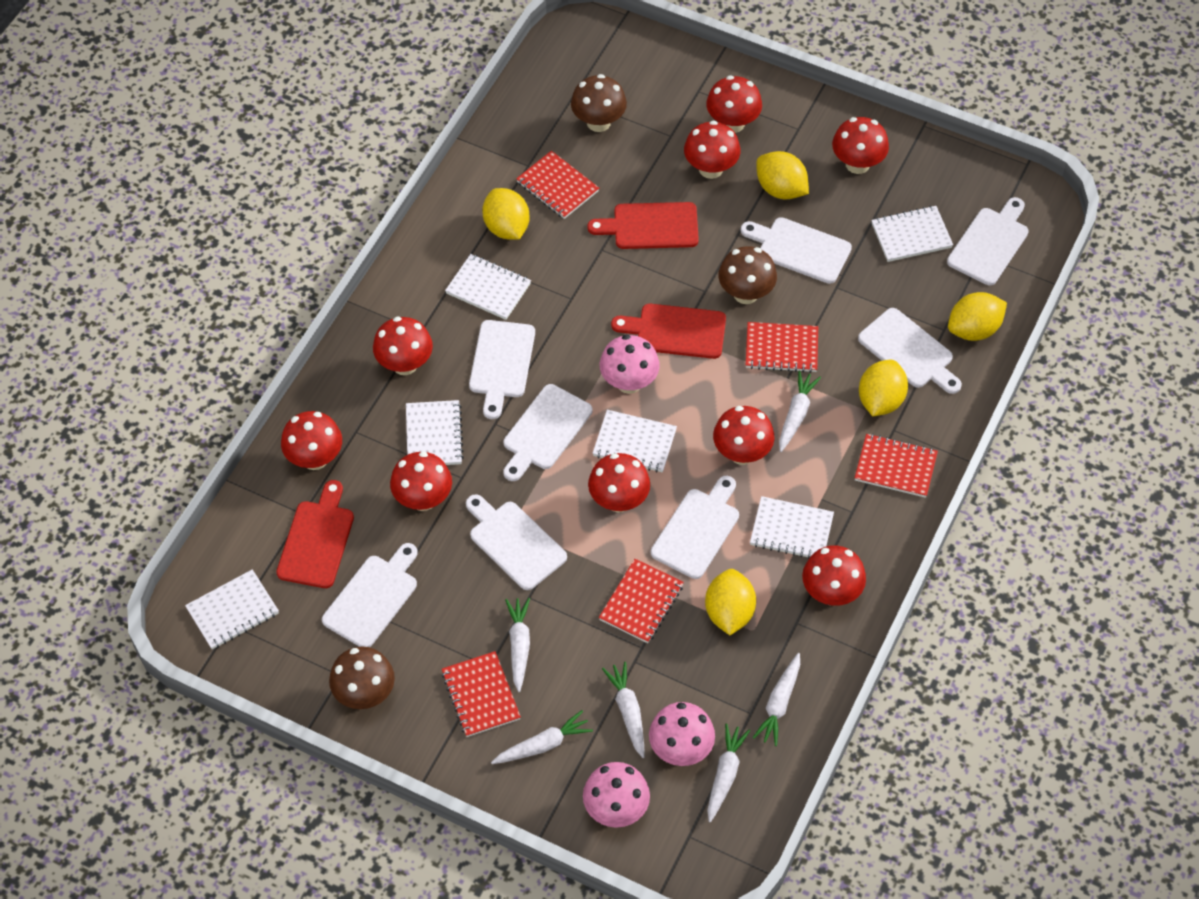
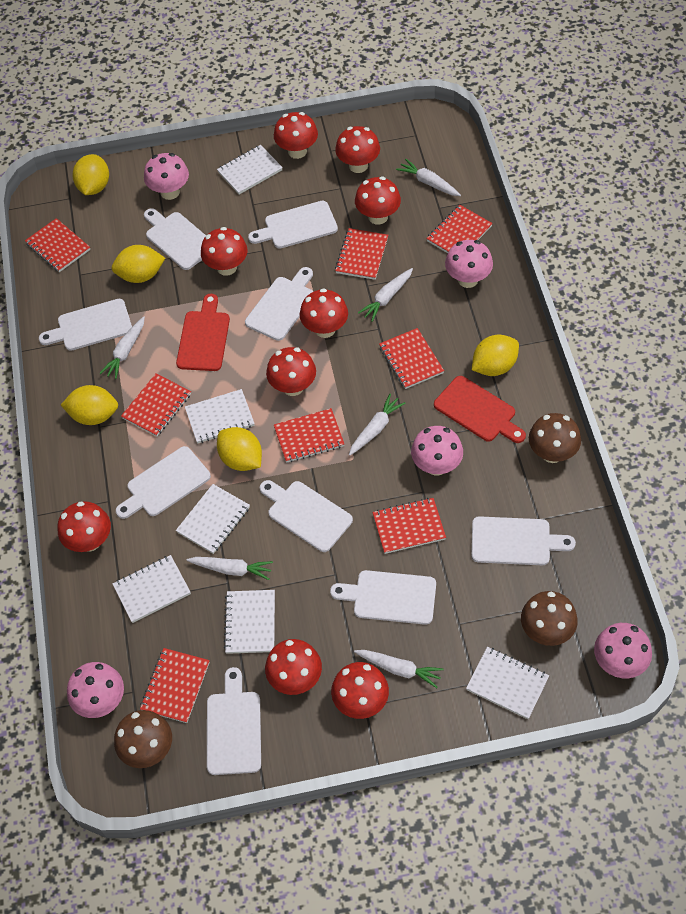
pink mushroom: [583,762,650,828] [600,335,660,394] [649,702,715,766] = 3 -> [67,662,124,718] [144,153,189,200] [411,426,463,476] [445,240,493,288] [594,623,652,678] = 5
red cutting board: [276,480,354,588] [587,202,699,249] [611,304,726,359] = 3 -> [176,294,230,371] [434,376,526,443] = 2
red notebook: [442,651,521,737] [516,151,599,219] [599,559,684,643] [746,322,818,373] [855,434,938,498] = 5 -> [25,218,90,272] [121,373,191,437] [140,648,210,723] [274,408,344,463] [335,228,388,280] [373,498,446,554] [379,328,444,389] [426,205,493,253] = 8
white cutting board: [322,543,418,647] [466,494,567,590] [469,320,535,419] [504,384,592,481] [651,476,739,579] [740,217,852,284] [858,308,962,394] [947,197,1029,285] = 8 -> [39,299,132,351] [116,446,211,519] [144,208,206,270] [207,667,261,775] [245,267,313,341] [248,201,338,249] [260,480,353,552] [330,570,436,625] [471,516,576,565] = 9

